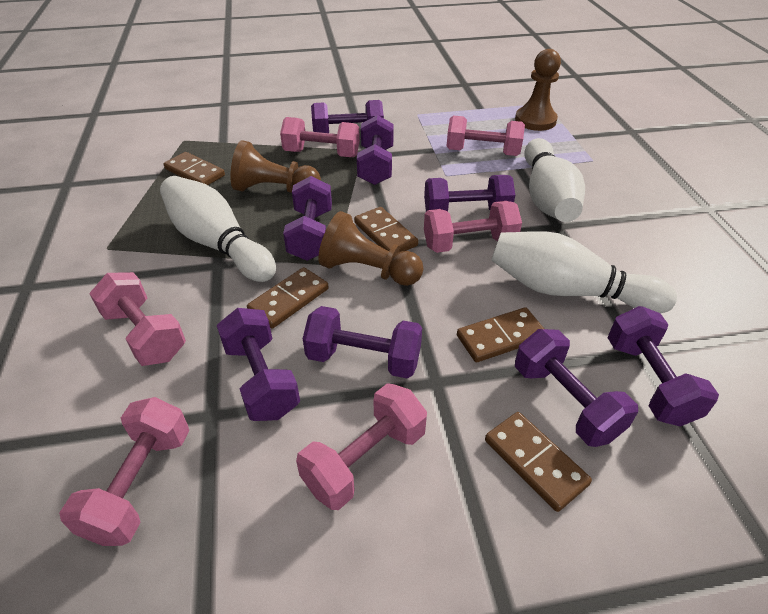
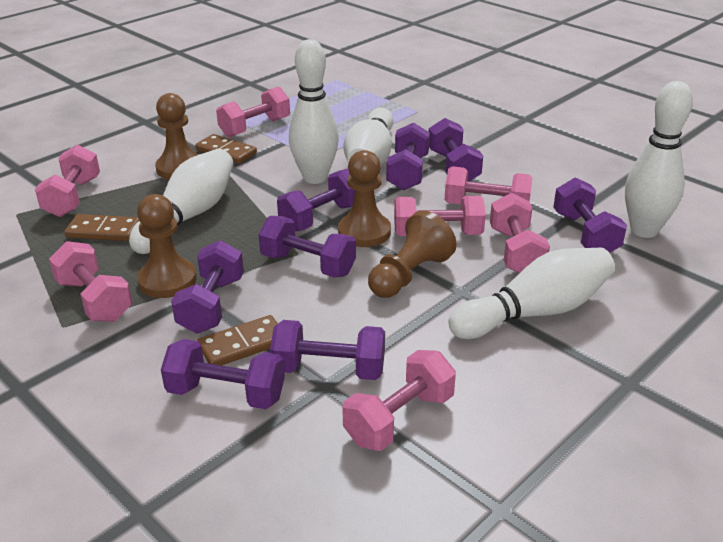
brown domino: [164,152,225,185] [247,267,329,329] [354,207,418,252] [457,307,544,362] [485,412,592,512] = 5 -> [64,214,139,241] [195,134,257,164] [197,315,278,366] = 3
brown pawn: [230,140,321,193] [318,211,424,286] [515,49,561,131] = 3 -> [137,194,197,298] [155,93,198,179] [338,150,391,247] [368,210,457,298] = 4
pink dumbbell: [59,397,189,546] [89,272,186,366] [280,117,360,157] [296,383,427,510] [424,201,522,253] [446,115,525,156] = 6 -> [35,145,100,217] [49,241,132,322] [216,86,290,137] [342,350,456,451] [394,196,486,236] [445,166,533,204] [490,193,550,273] = 7
white bowling pin: [160,176,276,282] [491,231,677,313] [524,138,585,222] = 3 -> [129,149,233,254] [289,39,339,184] [343,107,393,165] [448,248,615,339] [625,81,693,238] = 5

